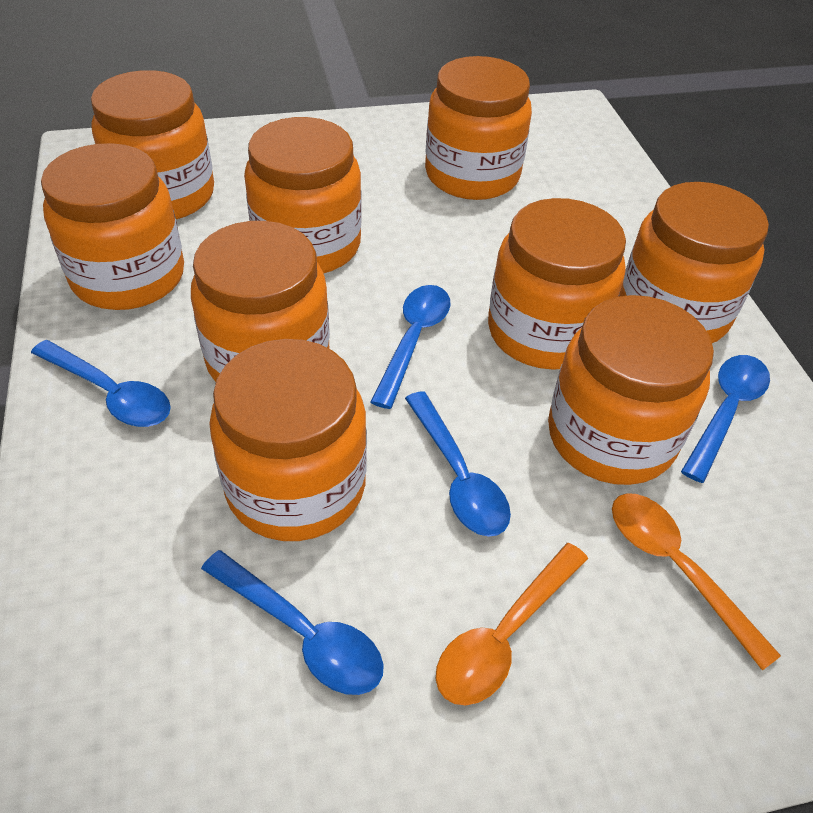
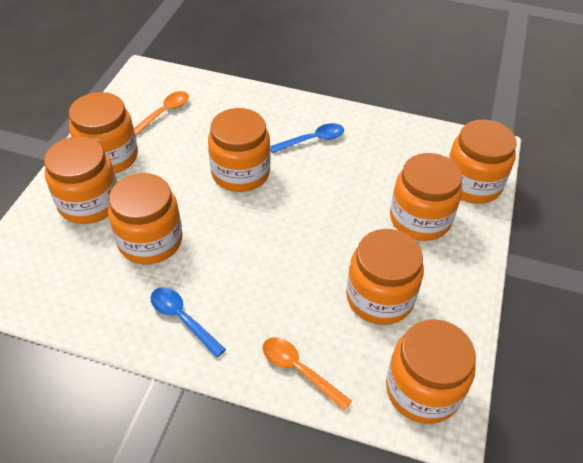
blue spoon: [31,340,171,427] [201,550,384,695] [371,285,451,409] [405,391,511,537] [681,355,770,483] = 5 -> [151,287,226,358] [270,123,344,153] = 2
orange jar: [41,143,184,310] [91,70,214,219] [191,221,330,382] [210,339,367,541] [244,117,362,273] [425,56,532,200] [488,198,626,370] [548,295,714,485] [619,182,769,343] = 9 -> [44,136,117,224] [69,92,138,174] [108,173,182,264] [208,108,271,192] [346,229,424,325] [386,319,476,424] [390,153,462,241] [448,120,517,204] = 8

